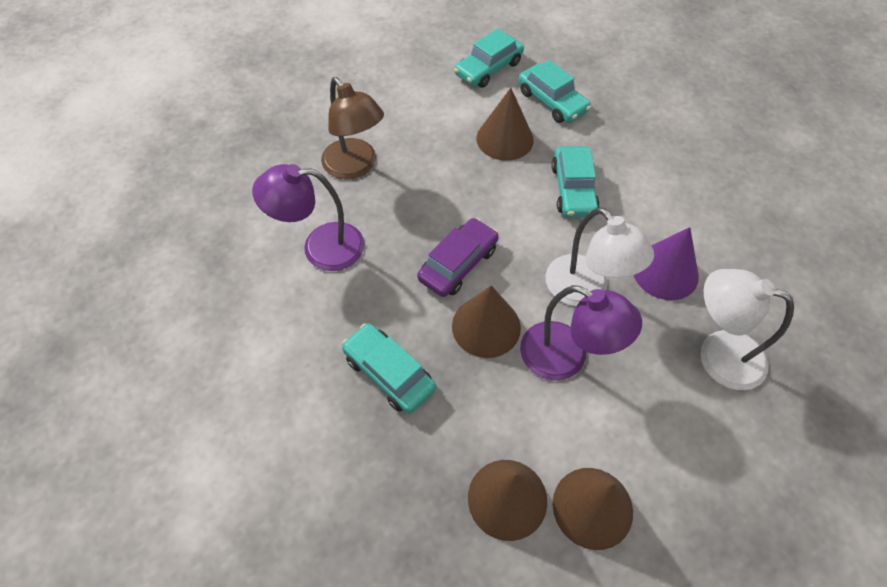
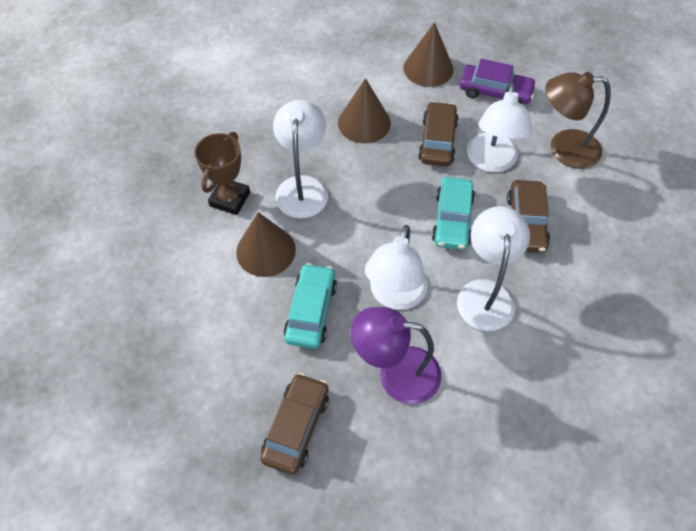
brown car: none = 0 -> [260,373,329,475] [418,101,459,167] [507,180,550,253] = 3
brown cone: [452,286,521,358] [468,460,547,541] [477,88,534,161] [553,468,633,550] = 4 -> [236,212,296,277] [338,78,391,143] [403,22,453,87] = 3
brown trophy: none = 0 -> [195,132,250,215] = 1
purple cone: [634,227,699,300] = 1 -> none = 0
purple lamp: [252,164,365,271] [520,285,642,381] = 2 -> [351,307,442,404] = 1
turquoise car: [342,323,436,414] [454,29,524,88] [518,60,591,123] [551,146,600,217] = 4 -> [284,263,337,349] [432,177,475,250] = 2
white lamp: [546,207,654,306] [700,269,794,390] = 2 -> [273,100,328,218] [365,225,428,310] [457,206,530,331] [467,83,532,172] = 4

